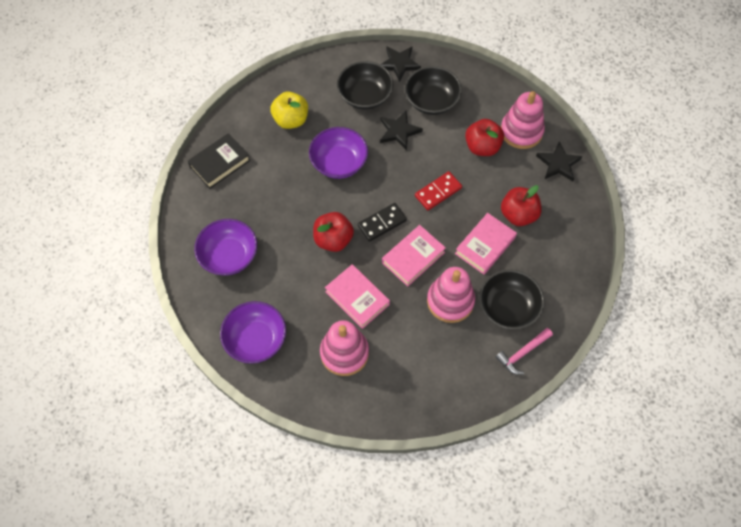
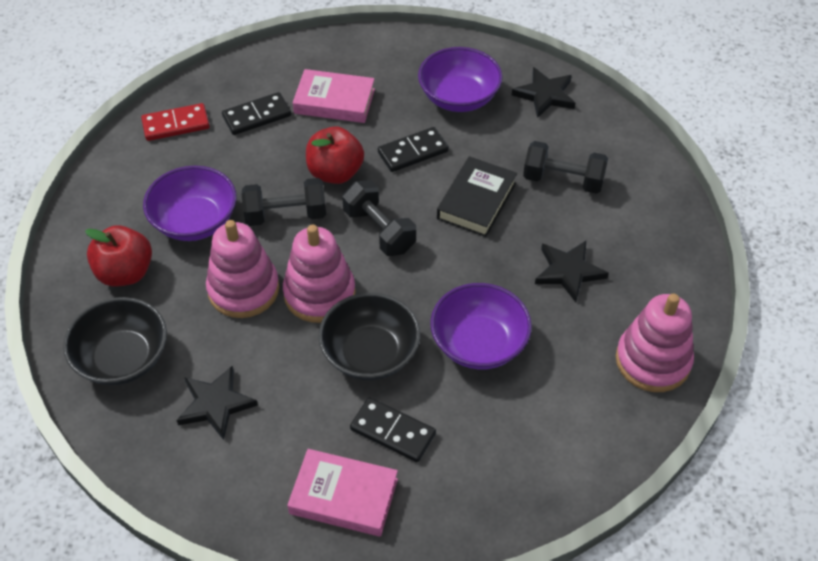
black bowl: [337,61,393,110] [405,66,462,115] [479,270,544,330] = 3 -> [63,297,167,385] [318,293,420,380] = 2
black domino: [358,203,407,242] = 1 -> [222,92,291,135] [350,397,436,462] [378,127,449,172] = 3
black dumbbell: none = 0 -> [242,178,326,226] [342,180,416,256] [523,141,608,194] = 3
pink book: [325,264,390,329] [382,225,446,286] [455,213,517,275] = 3 -> [287,449,398,537] [293,69,375,123] = 2
pink hammer: [496,328,553,375] = 1 -> none = 0
red apple: [313,212,354,252] [465,119,504,156] [501,185,542,226] = 3 -> [85,225,152,286] [306,126,364,184] = 2
yellow apple: [270,92,308,129] = 1 -> none = 0

